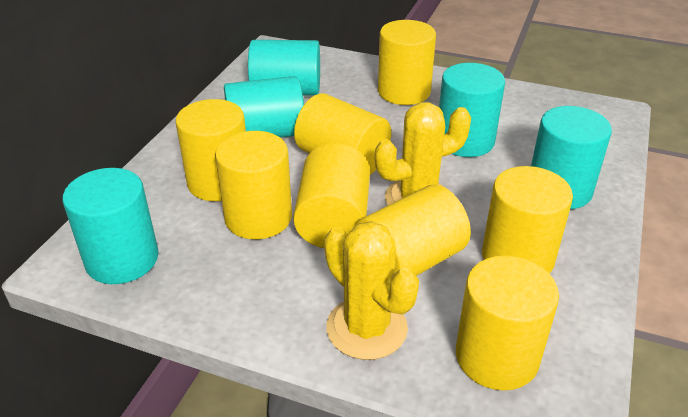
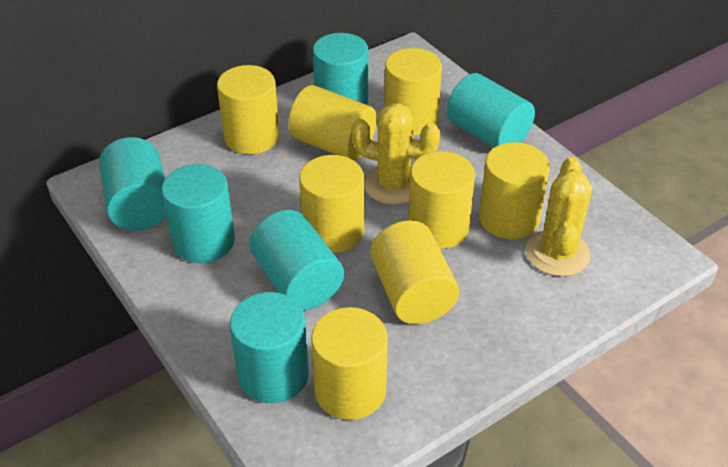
turquoise cylinder: [62,168,159,284] [224,76,304,138] [248,40,320,96] [439,63,505,157] [531,106,612,209] = 5 -> [99,137,166,231] [162,164,235,263] [230,292,309,403] [250,210,344,310] [313,33,368,105] [446,73,535,148] = 6

